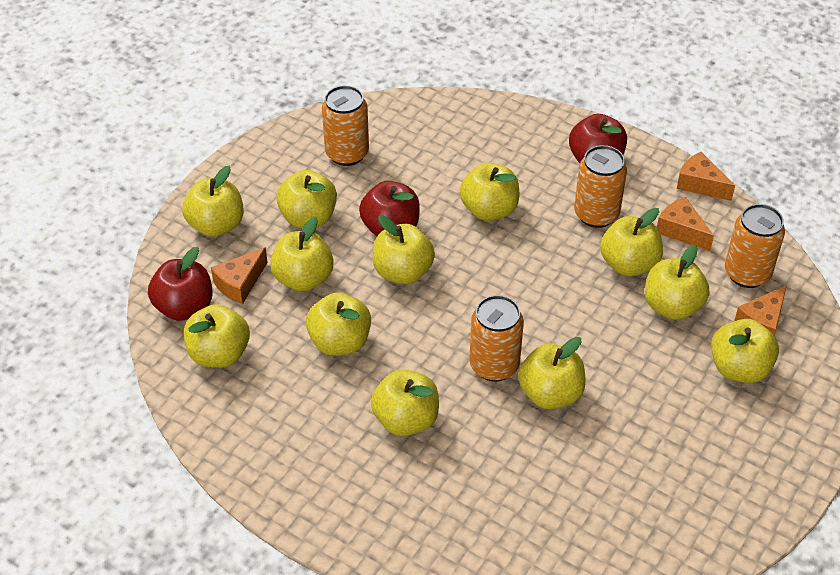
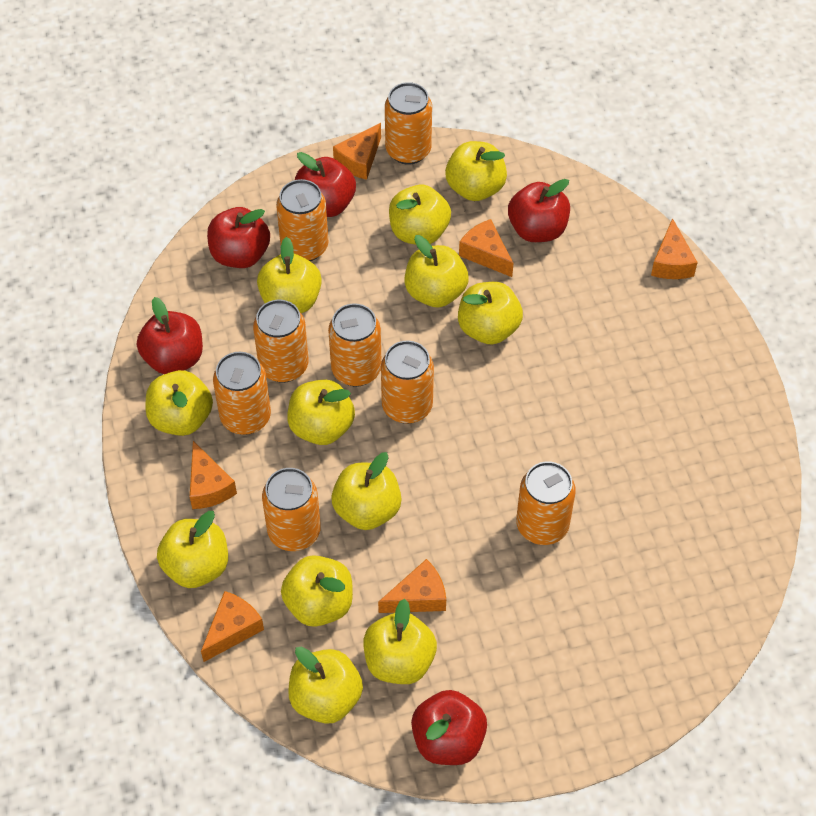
orange can: [322,85,369,166] [469,295,524,382] [574,145,627,228] [725,204,785,288] = 4 -> [213,352,271,435] [253,300,309,383] [262,468,321,551] [276,179,328,261] [328,303,382,387] [381,340,434,424] [385,82,432,165] [516,461,576,545] = 8
orange cheese: [211,247,268,304] [657,197,714,251] [677,152,735,201] [734,285,787,336] = 4 -> [190,441,237,509] [201,591,264,662] [333,123,381,180] [378,559,446,613] [459,219,514,277] [651,218,698,279] = 6
red apple: [148,247,212,321] [359,181,420,236] [569,114,627,163] = 3 -> [137,297,203,374] [207,207,270,268] [295,152,356,217] [411,690,487,765] [508,179,570,242] = 5

